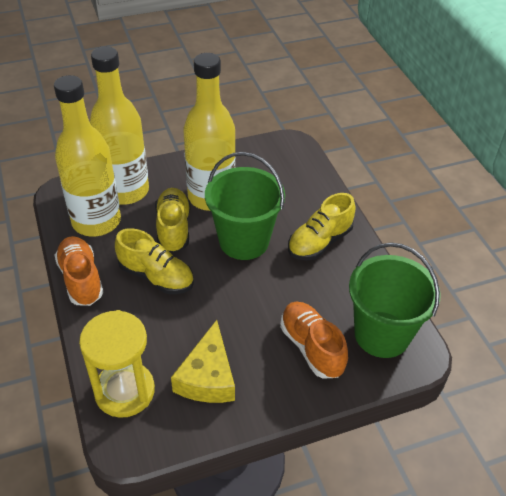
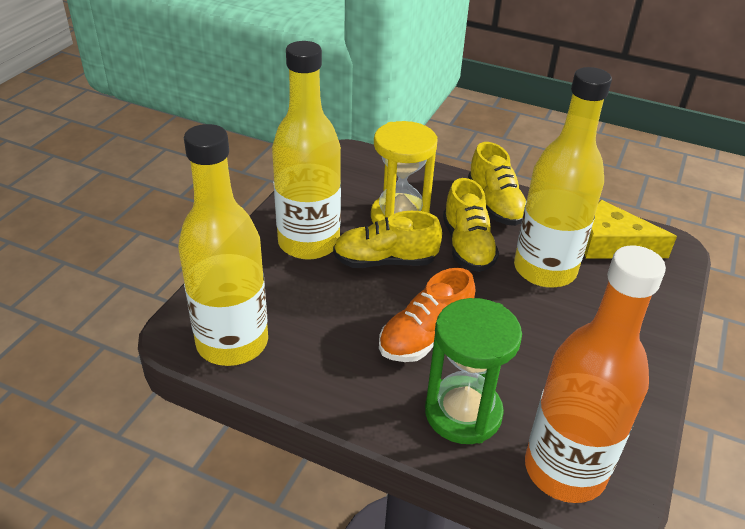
green bucket: [205,152,285,260] [349,242,441,358] = 2 -> none = 0
green hourglass: none = 0 -> [425,298,522,444] = 1
orange bottle: none = 0 -> [525,245,666,503] = 1
orange shoe: [54,236,104,306] [280,302,348,378] = 2 -> [379,268,475,362] = 1

